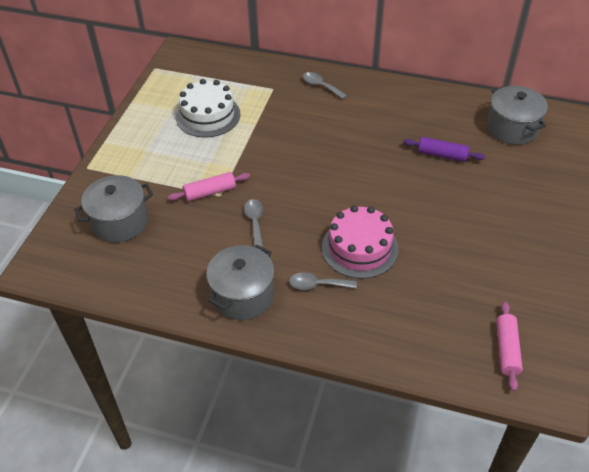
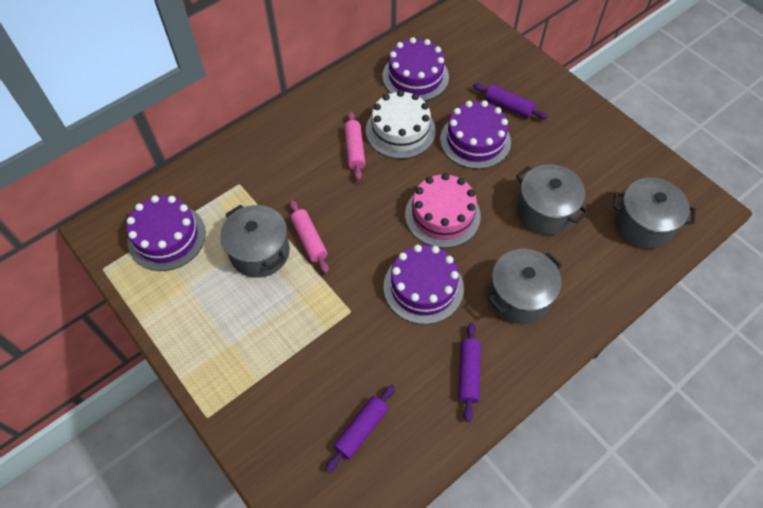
grey pot: [74,175,153,242] [206,245,275,320] [487,86,548,145] = 3 -> [220,205,290,278] [488,249,562,324] [516,164,589,235] [613,178,695,249] = 4
grey spoon: [244,199,264,247] [289,272,357,290] [303,72,347,99] = 3 -> none = 0
purple cake: none = 0 -> [126,195,206,271] [383,37,449,101] [384,245,464,324] [440,100,511,169] = 4
purple rolling pin: [403,137,485,162] = 1 -> [325,385,395,472] [458,323,481,422] [473,83,548,119] = 3

